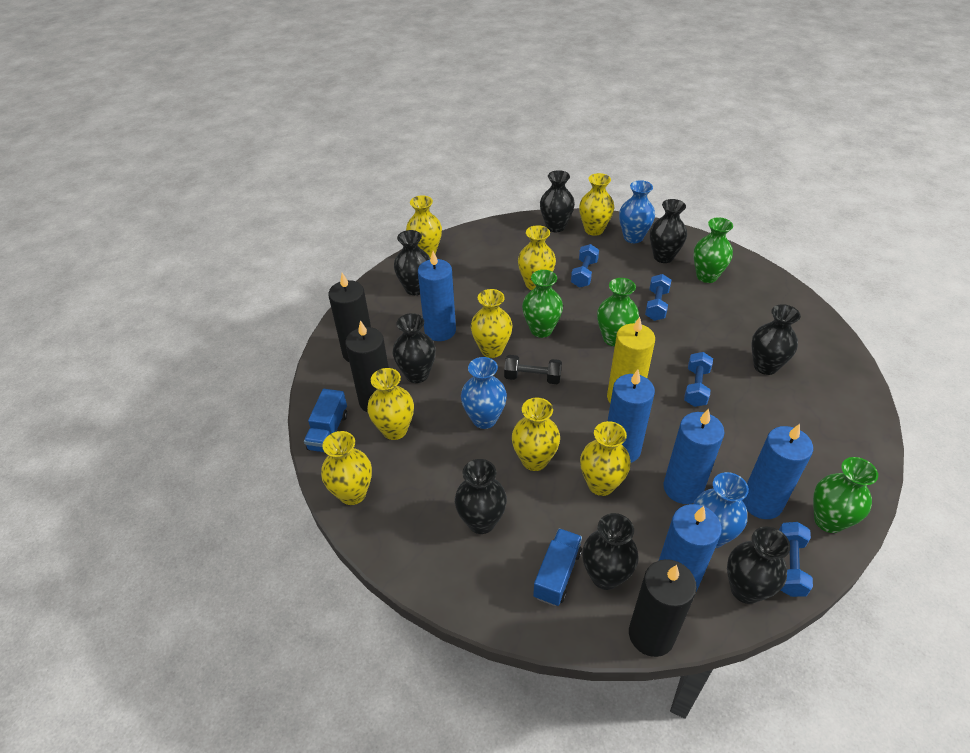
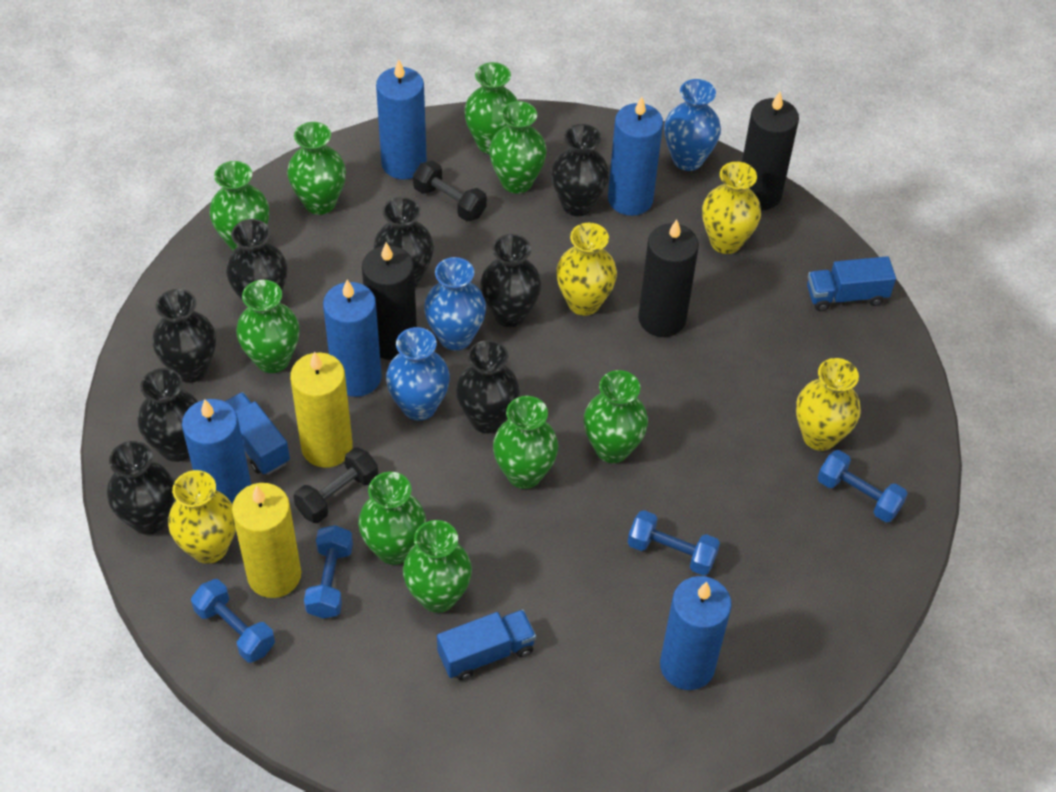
black dumbbell: [504,355,562,384] = 1 -> [294,447,378,523] [413,161,487,221] = 2
blue truck: [304,389,347,452] [533,528,582,606] = 2 -> [224,392,290,475] [437,610,536,680] [807,256,896,311] = 3
green vase: [522,270,563,338] [597,278,639,346] [693,217,733,283] [813,457,878,533] = 4 -> [209,161,269,251] [236,280,300,373] [287,122,346,215] [358,472,426,565] [403,520,472,613] [464,62,518,154] [489,101,547,194] [493,396,559,489] [584,370,648,463] = 9
yellow candle: [607,317,655,403] = 1 -> [232,483,301,598] [290,351,353,468] = 2
yellow vase: [321,431,372,505] [367,368,414,440] [406,195,442,258] [471,289,513,358] [512,398,560,471] [518,225,556,290] [579,173,614,236] [580,421,631,496] = 8 -> [168,470,236,564] [556,223,617,316] [702,161,761,254] [796,358,861,451] = 4

